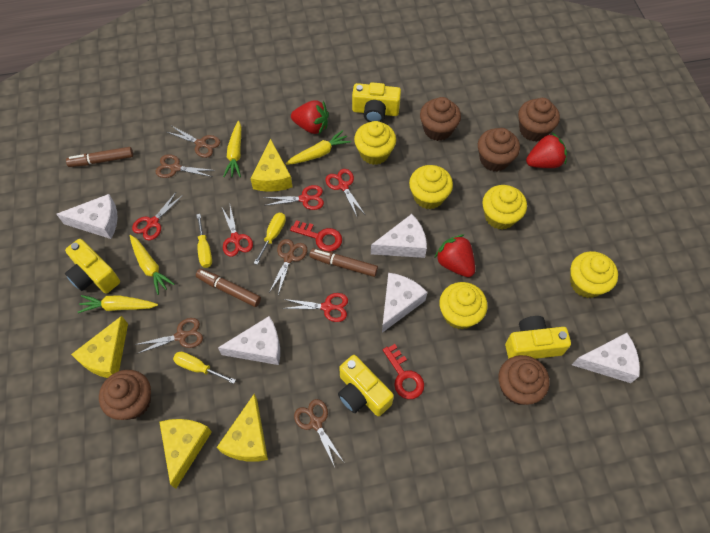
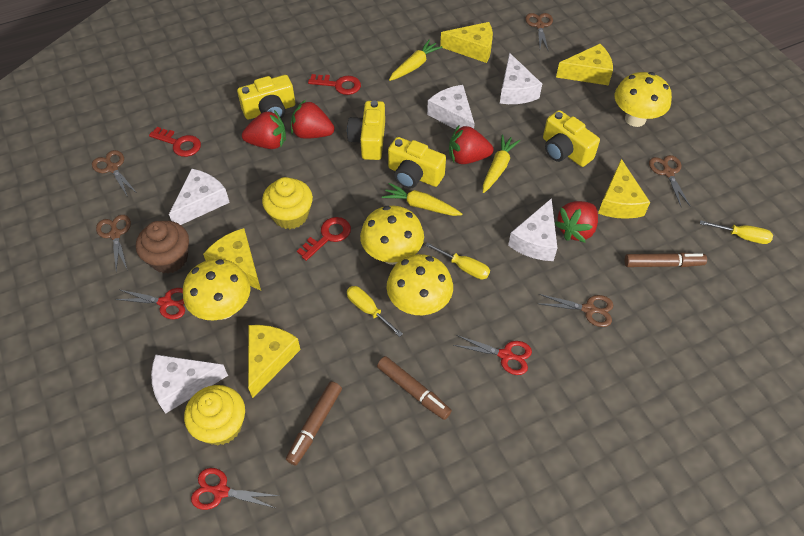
brown cupcake: [99,370,151,420] [420,97,461,141] [478,128,520,172] [499,355,550,405] [518,98,560,141] = 5 -> [136,221,189,273] = 1
red key: [290,220,342,252] [383,344,424,399] = 2 -> [149,127,201,157] [297,217,351,261] [308,74,361,95] = 3
red scissors: [132,191,183,240] [222,206,253,257] [264,185,324,210] [283,293,348,322] [326,169,365,216] = 5 -> [115,288,185,319] [191,468,279,510] [453,335,532,375] = 3
red strawberry: [291,100,329,134] [435,234,475,277] [526,133,567,168] = 3 -> [242,110,286,149] [291,100,335,139] [449,124,493,164] [555,201,598,242] = 4
yellow carrot: [78,295,158,313] [130,235,175,295] [223,121,241,177] [286,130,351,165] = 4 -> [382,183,462,216] [389,39,442,81] [483,134,520,193] = 3
yellow cheese: [71,316,128,378] [159,419,212,489] [217,394,268,462] [250,139,292,192] = 4 -> [203,228,261,291] [248,325,301,398] [440,22,493,63] [556,44,613,86] [598,159,650,219] = 5
yellow cupcake: [354,121,396,165] [409,165,453,209] [439,282,488,330] [482,185,527,230] [570,251,618,298] = 5 -> [184,385,245,445] [262,177,313,229] = 2
yellow mushroom: none = 0 -> [183,259,251,320] [360,206,424,265] [387,254,453,315] [615,72,672,127] = 4

